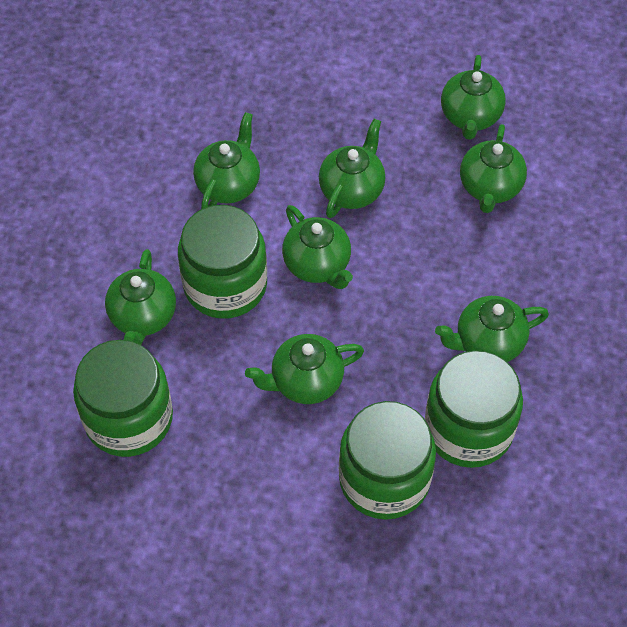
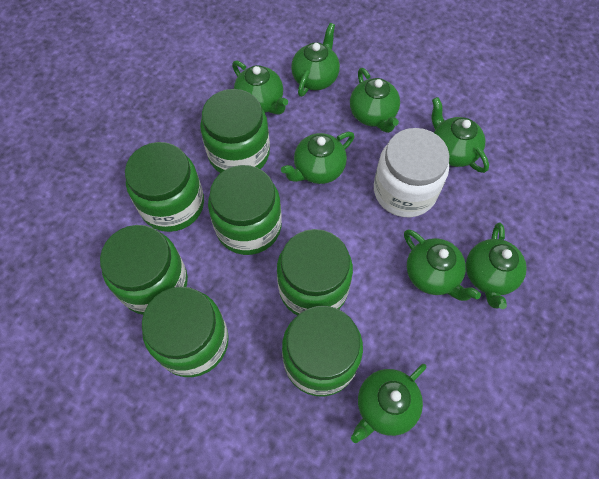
green jar: [73,340,173,457] [178,205,267,319] [339,401,436,520] [425,350,523,468] = 4 -> [100,225,188,315] [125,142,204,232] [142,287,229,377] [200,89,270,173] [208,165,282,255] [277,229,353,316] [282,306,363,396] = 7
white jar: none = 0 -> [374,128,449,217] = 1

